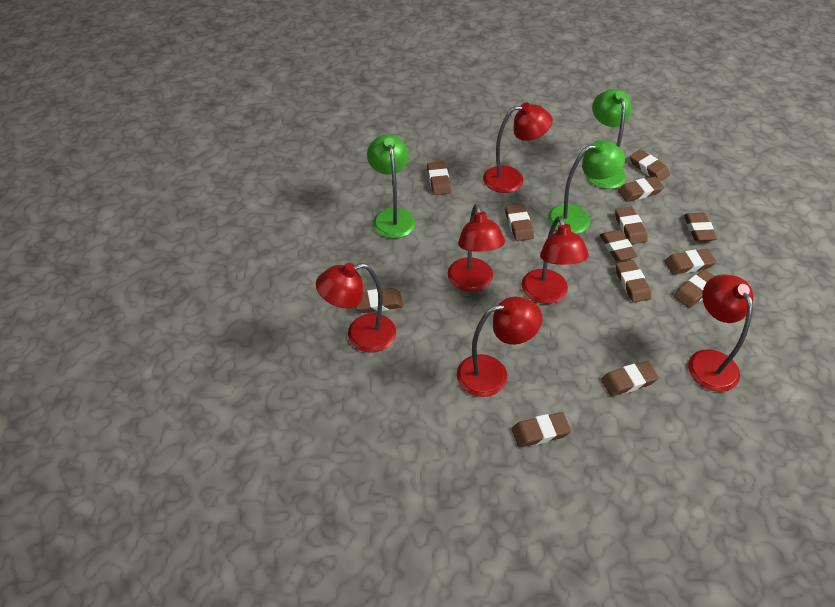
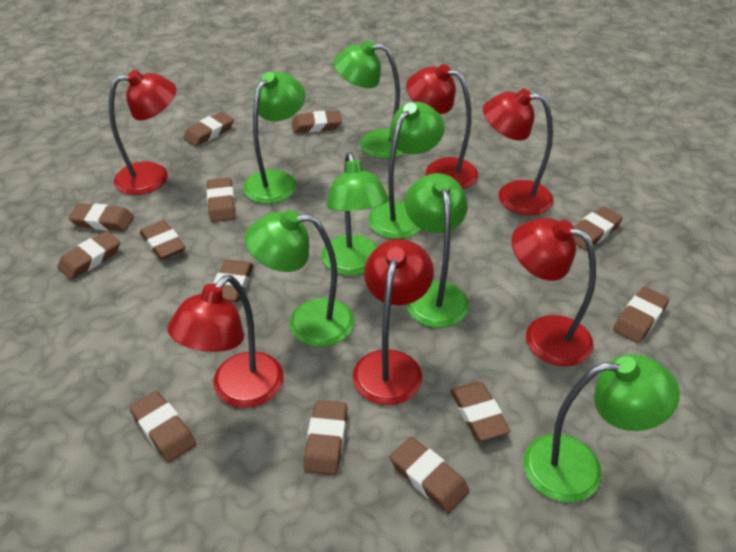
green lamp: [367,134,416,238] [548,140,625,234] [586,89,631,189] = 3 -> [243,72,305,204] [245,210,354,347] [321,152,389,276] [334,40,405,159] [368,102,445,239] [405,173,469,328] [523,354,680,503] = 7

